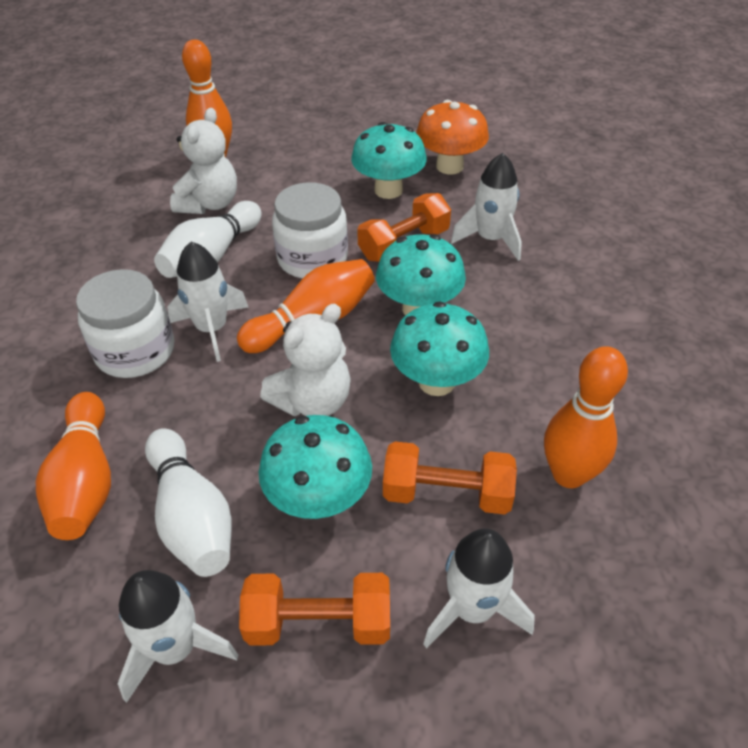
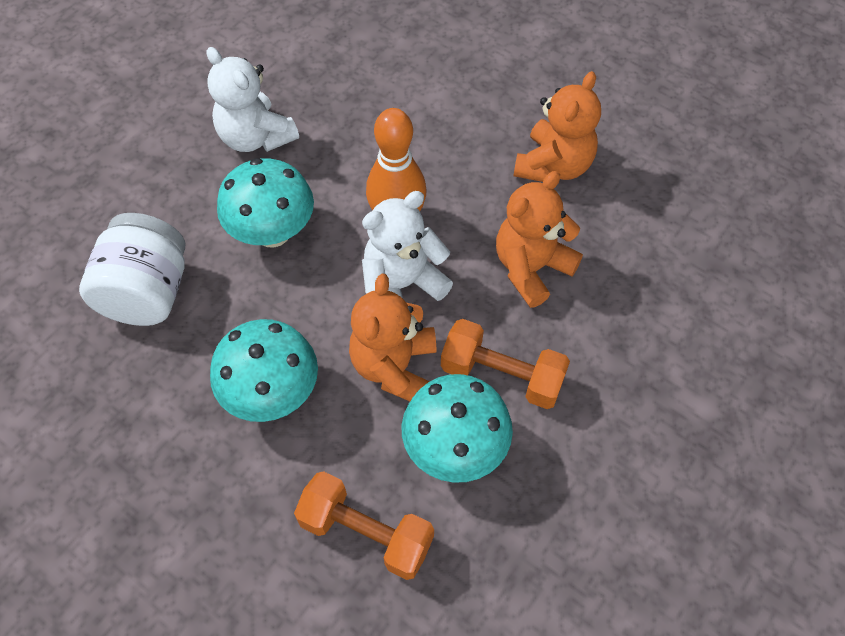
orange bowling pin: [36,392,111,540] [182,40,232,157] [237,259,375,353] [544,346,628,488] = 4 -> [366,108,426,211] = 1
orange dumbbell: [239,573,390,646] [357,193,451,262] [383,441,517,514] = 3 -> [294,471,434,580] [441,319,570,409] = 2
orange mushroom: [416,100,489,174] = 1 -> none = 0
orange teddy bear: none = 0 -> [349,274,437,401] [496,171,583,308] [514,71,601,182] = 3
turquoise mushroom: [259,415,372,519] [351,122,427,199] [376,234,466,315] [390,301,489,396] = 4 -> [210,319,318,422] [217,158,314,248] [402,374,513,483] = 3
white bowling pin: [145,428,231,577] [154,201,261,278] = 2 -> none = 0
white jar: [76,269,174,378] [272,182,348,279] = 2 -> [79,213,185,326] = 1
white rocket: [118,570,238,703] [167,242,249,362] [423,529,535,648] [451,153,522,261] = 4 -> none = 0

